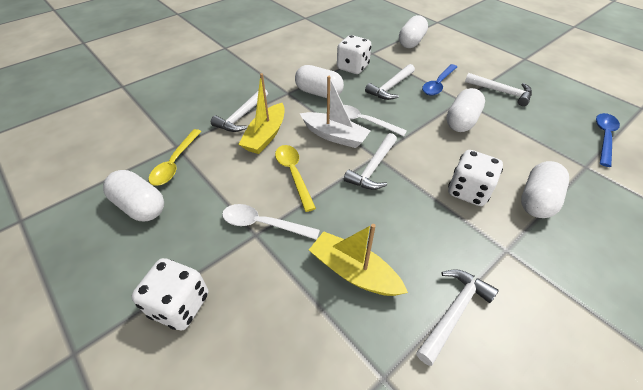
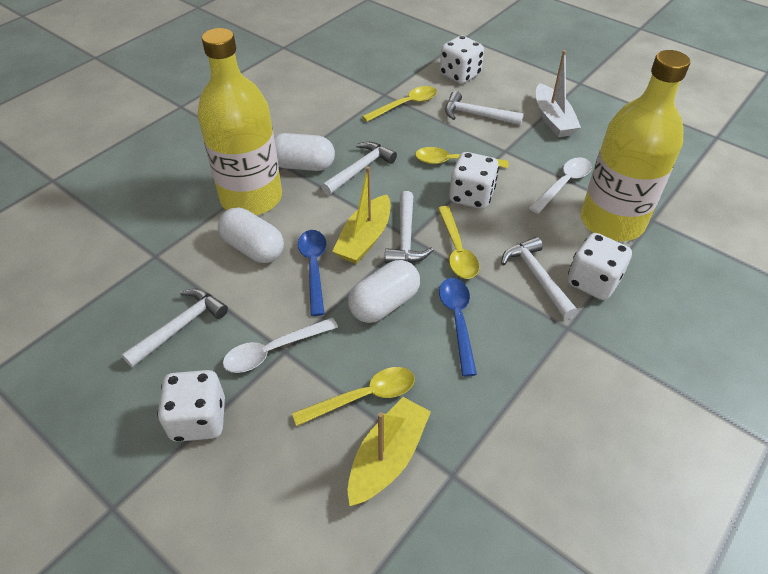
white capsule: [103,170,164,221] [295,65,344,98] [399,15,428,48] [446,88,485,132] [521,161,569,218] = 5 -> [218,207,284,263] [274,133,335,171] [348,260,420,323] = 3
white dice: [131,258,208,331] [337,35,371,74] [448,150,503,206] = 3 -> [157,370,225,442] [440,35,484,84] [449,152,499,209] [567,233,632,300] = 4
yellow bottle: none = 0 -> [197,28,282,215] [581,50,690,241] = 2
yellow spoon: [149,129,202,186] [275,145,316,212] = 2 -> [292,367,415,426] [362,86,437,122] [415,147,508,168] [438,206,479,279] = 4

